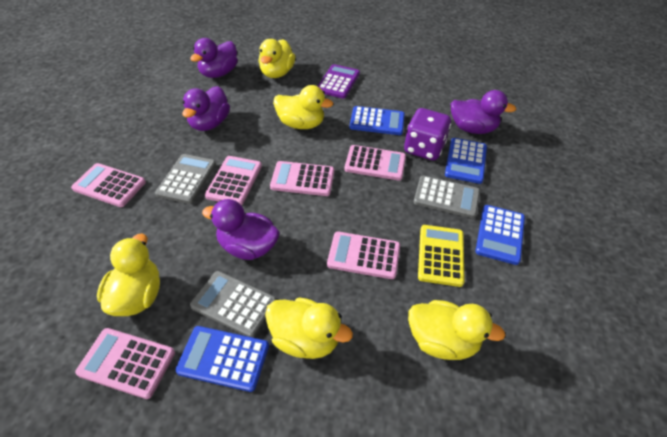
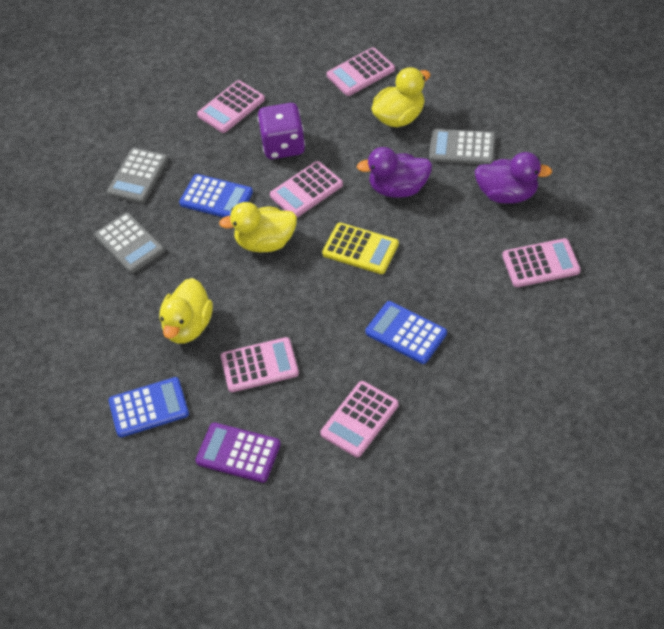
blue calculator: [176,326,269,392] [350,106,405,135] [445,138,487,184] [475,205,525,265] = 4 -> [109,377,189,437] [179,174,253,217] [365,301,447,364] = 3
purple duck: [182,86,230,131] [190,38,238,78] [202,199,280,260] [451,90,516,134] = 4 -> [357,147,432,198] [475,152,552,204] = 2
yellow duck: [97,234,160,316] [258,39,296,78] [265,297,353,359] [273,85,333,129] [408,300,505,360] = 5 -> [160,278,213,344] [219,202,297,253] [371,67,431,127] = 3

